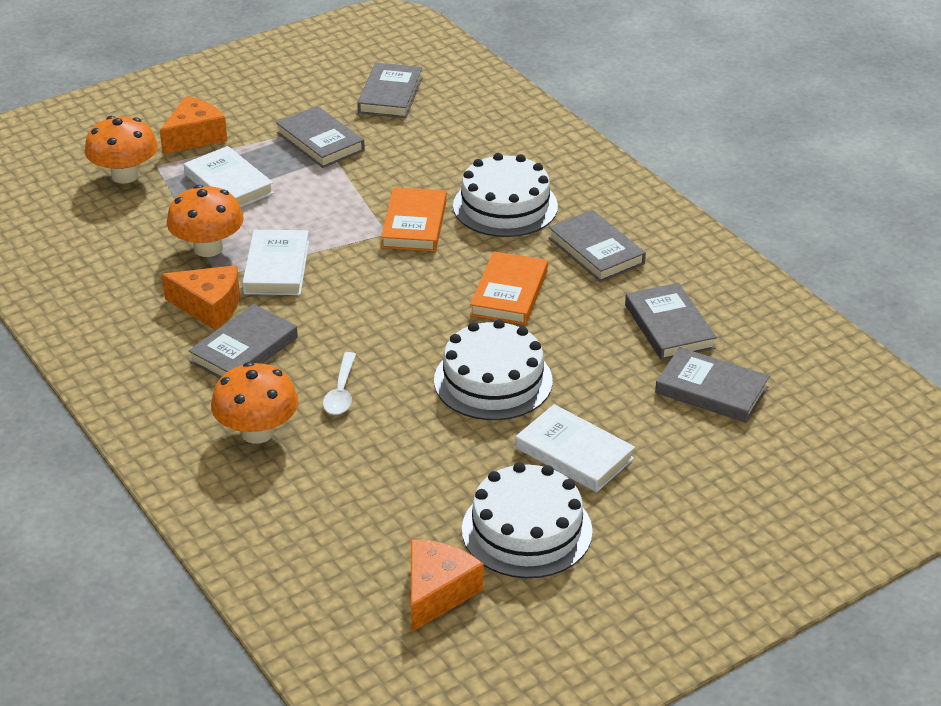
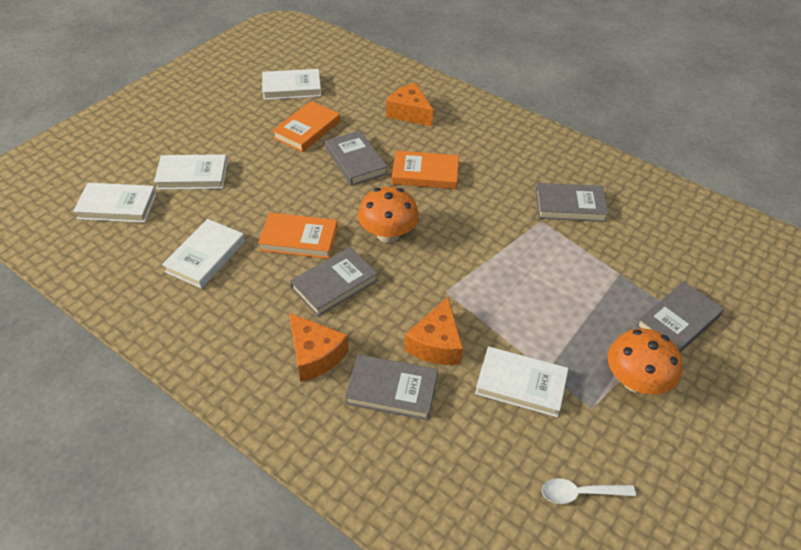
grey book: [188,304,298,378] [276,106,365,168] [357,63,423,118] [548,210,646,282] [625,283,717,361] [655,347,770,423] = 6 -> [290,247,378,317] [325,131,387,186] [345,354,438,420] [535,183,609,222] [636,281,724,352] = 5
orange book: [381,187,446,252] [470,251,548,325] = 2 -> [258,213,338,259] [272,101,340,152] [392,151,459,189] = 3
orange mushroom: [85,116,158,184] [167,185,244,257] [211,362,298,444] = 3 -> [358,187,419,243] [608,328,682,395] = 2
white book: [184,146,274,208] [242,230,309,295] [515,404,635,492] = 3 -> [73,183,157,223] [154,154,228,190] [162,219,245,289] [262,69,321,100] [475,346,568,417] = 5
white cake: [434,319,553,420] [453,153,558,237] [462,462,593,578] = 3 -> none = 0

